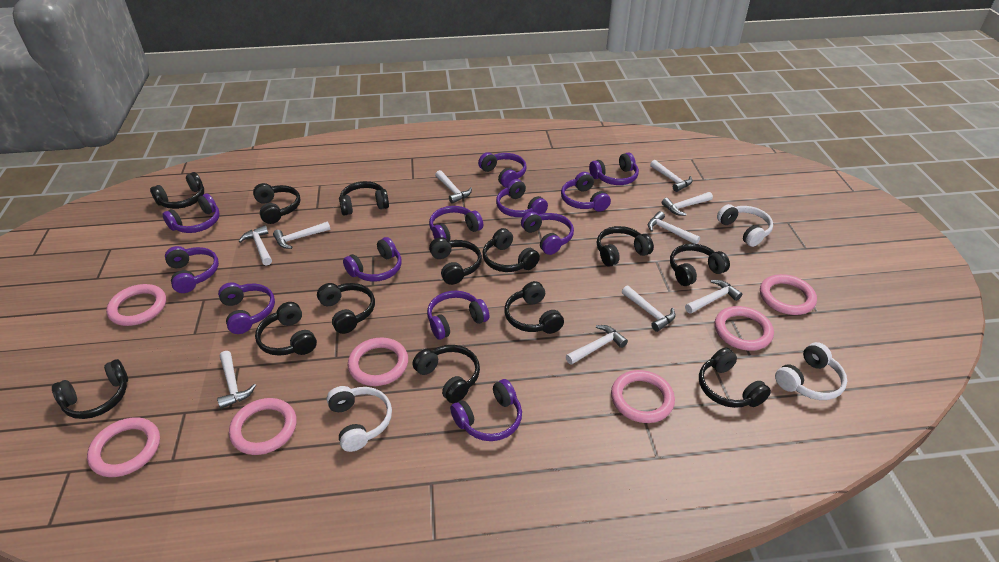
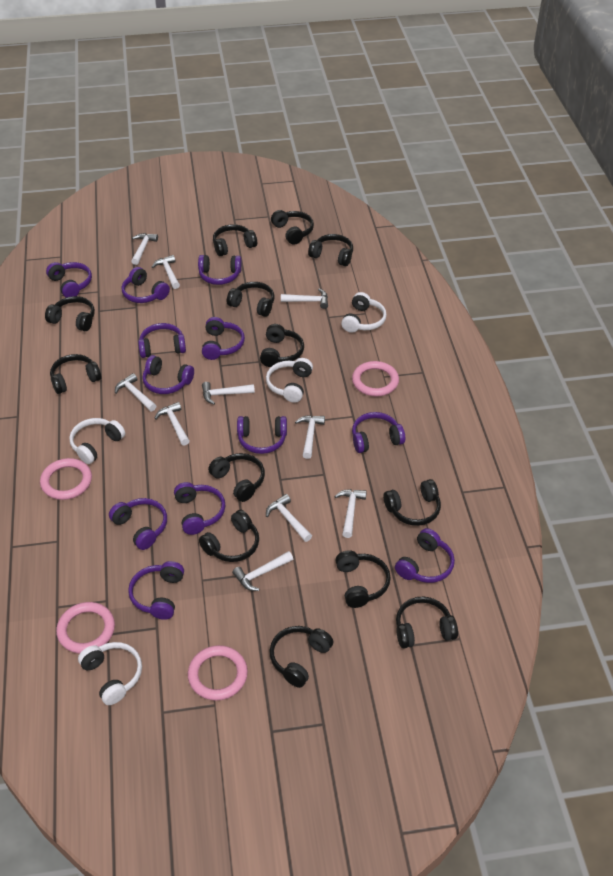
pink ring: [87,417,160,477] [106,284,166,326] [229,398,297,455] [348,338,408,386] [611,370,675,423] [715,306,774,351] [760,274,817,315] = 7 -> [40,458,92,500] [56,602,115,654] [188,645,248,701] [352,361,399,396] = 4
white headphones: [327,386,392,452] [717,204,773,247] [775,342,847,400] = 3 -> [69,418,125,464] [78,642,142,705] [266,358,313,403] [341,292,387,333] = 4

